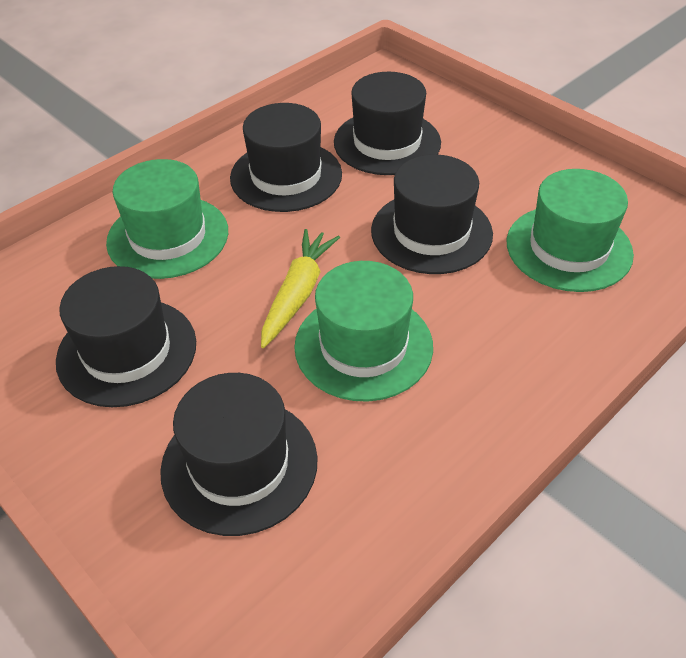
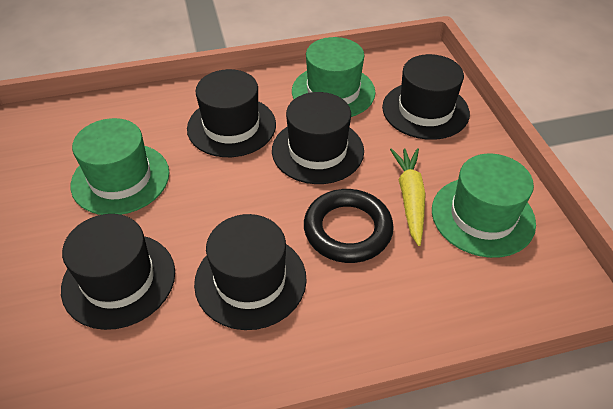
black ring: none = 0 -> [304,189,394,263] = 1

